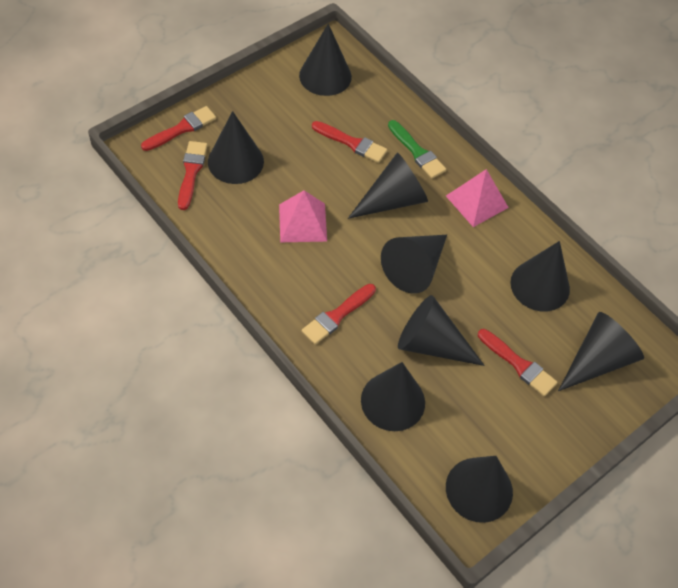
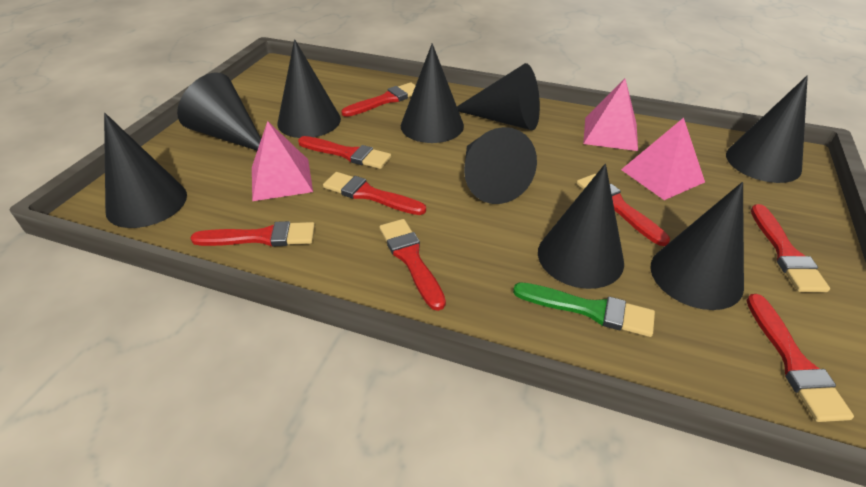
pink pyramid: [279,190,327,242] [446,169,509,227] = 2 -> [252,121,313,201] [583,79,638,151] [621,118,705,200] = 3
red brush: [141,106,216,151] [178,141,208,210] [302,284,376,345] [312,121,387,163] [478,329,557,396] = 5 -> [190,221,315,246] [298,136,391,169] [323,172,426,215] [341,82,416,117] [380,219,446,311] [576,174,670,246] [746,294,854,422] [751,204,830,292] = 8

